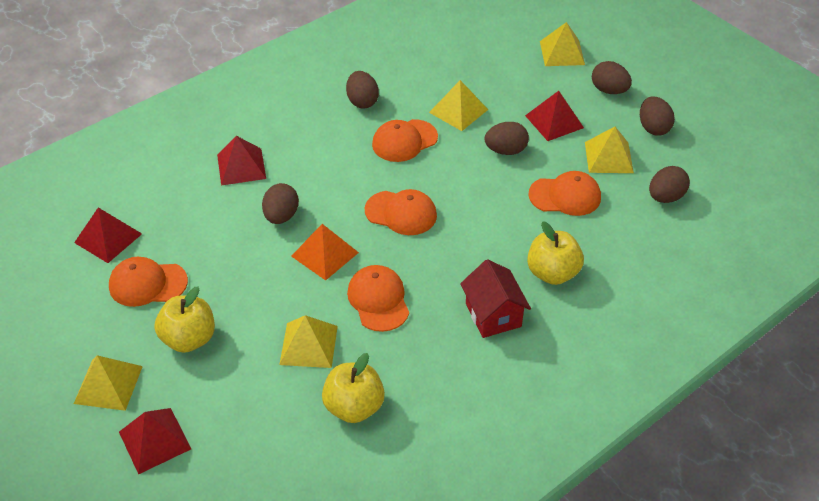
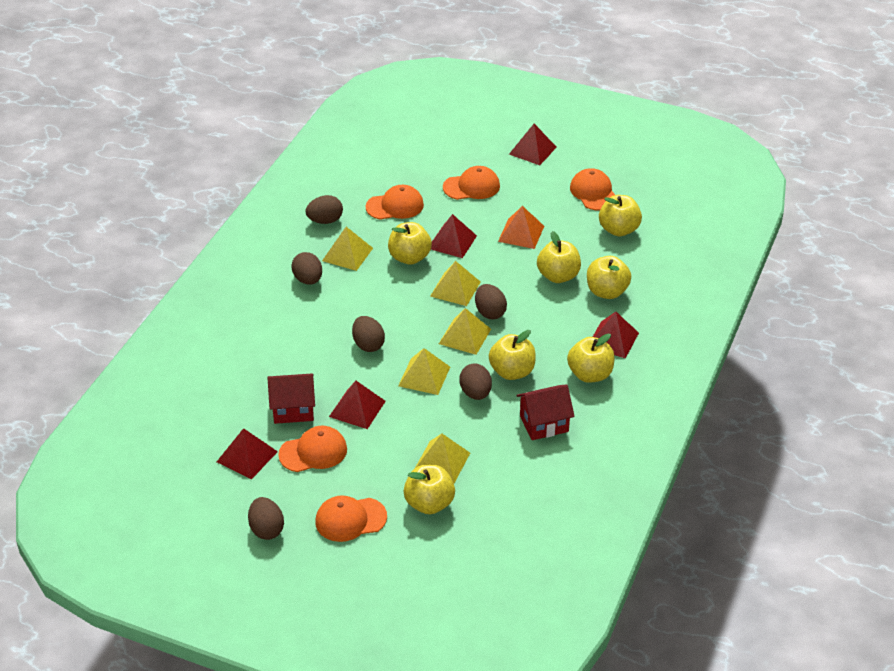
red house: [460,259,531,338] = 1 -> [267,374,315,424] [517,384,575,440] = 2
red pyramid: [74,207,142,263] [119,408,191,474] [217,136,266,186] [525,91,584,141] = 4 -> [217,428,278,480] [329,381,386,429] [431,214,477,258] [509,124,557,165] [593,312,639,359] = 5
yellow apple: [154,287,215,353] [322,353,385,423] [527,221,584,285] = 3 -> [388,222,432,265] [404,465,455,514] [489,330,536,380] [537,231,581,283] [567,334,615,383] [587,256,631,299] [599,195,642,236] = 7

